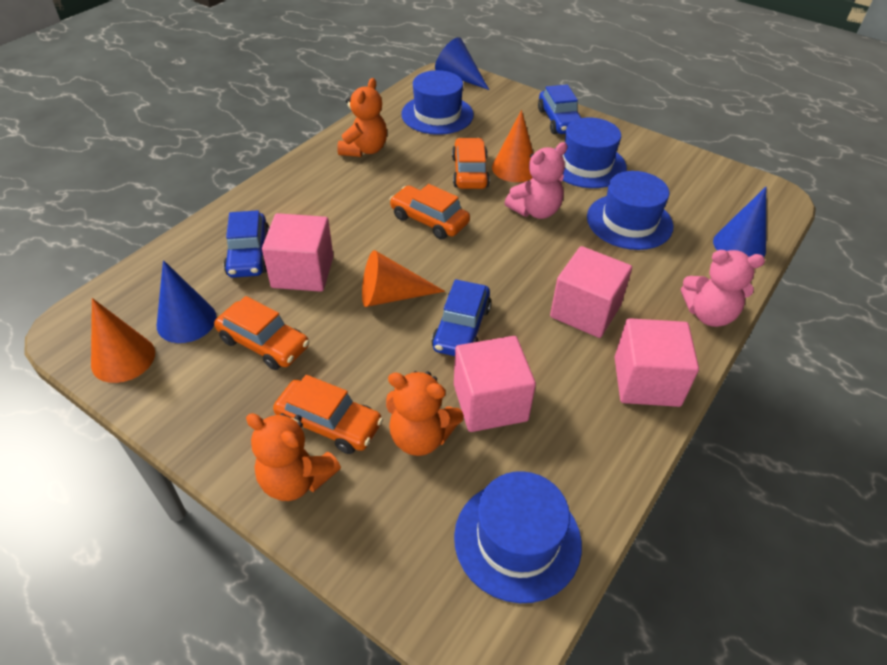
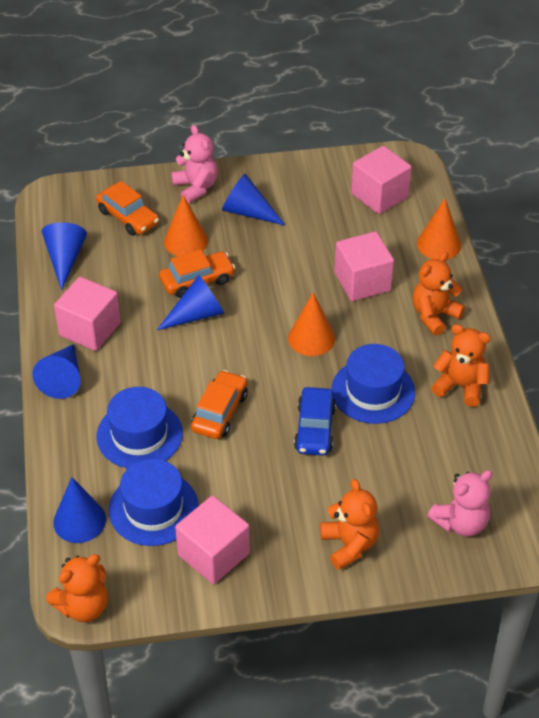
blue car: [224,210,270,278] [432,279,491,356] [538,85,582,134] = 3 -> [294,387,336,456] = 1
blue cone: [157,260,217,343] [435,37,489,90] [713,187,766,257] = 3 -> [32,344,81,399] [42,222,87,291] [53,477,106,543] [157,275,225,330] [222,174,286,226] = 5
blue hat: [401,70,474,135] [454,471,582,603] [555,117,627,188] [587,171,673,250] = 4 -> [96,387,183,469] [109,459,199,546] [331,344,415,424] = 3
orange car: [214,296,309,370] [273,375,383,454] [389,184,470,239] [452,138,490,189] = 4 -> [96,181,159,236] [159,250,235,298] [191,370,248,439] = 3
orange teddy bear: [246,413,341,501] [337,78,387,157] [386,371,464,456] = 3 -> [46,554,108,622] [320,479,379,570] [413,252,465,336] [431,324,491,407] = 4

